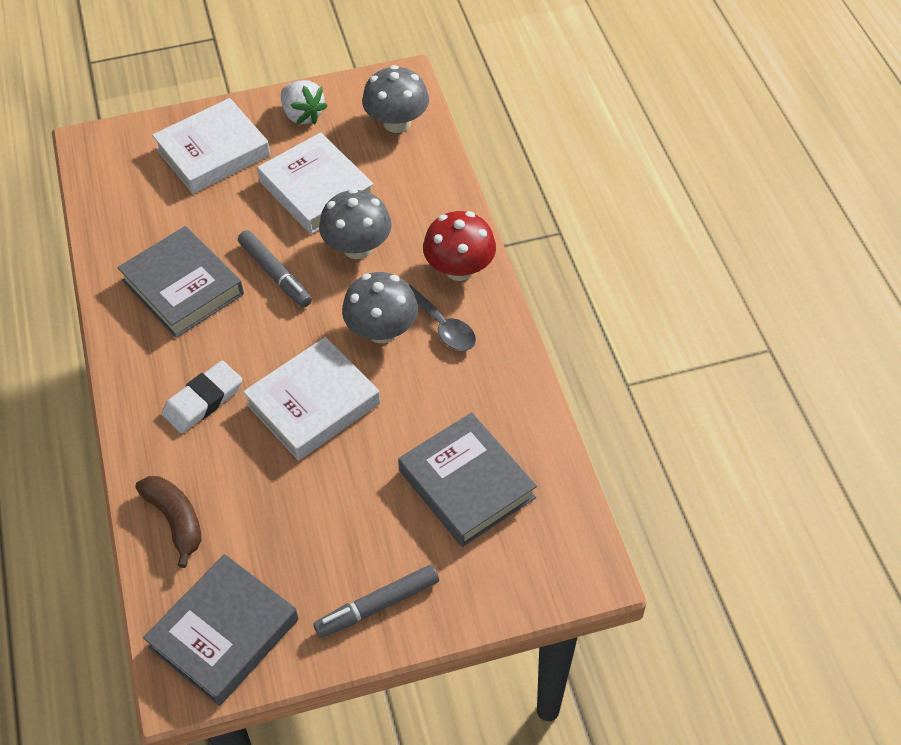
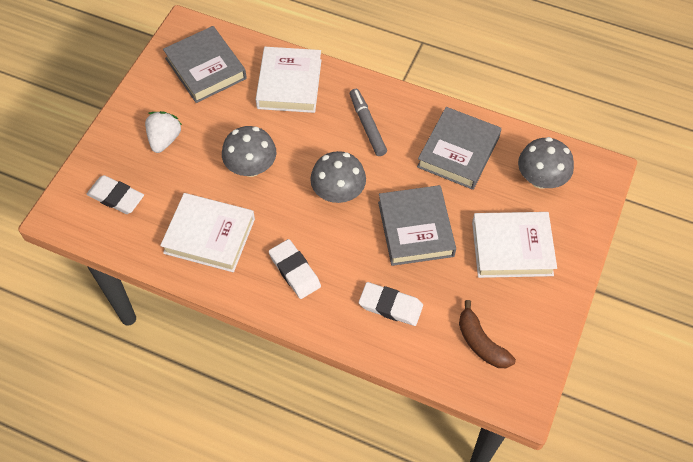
grey marker: [238,230,312,308] [313,565,439,638] = 2 -> [350,89,387,156] = 1
grey spoon: [409,285,476,351] = 1 -> none = 0
red mushroom: [423,211,496,281] = 1 -> none = 0
white eraser: [162,361,242,434] = 1 -> [86,175,144,214] [269,239,321,299] [359,282,423,326] = 3

